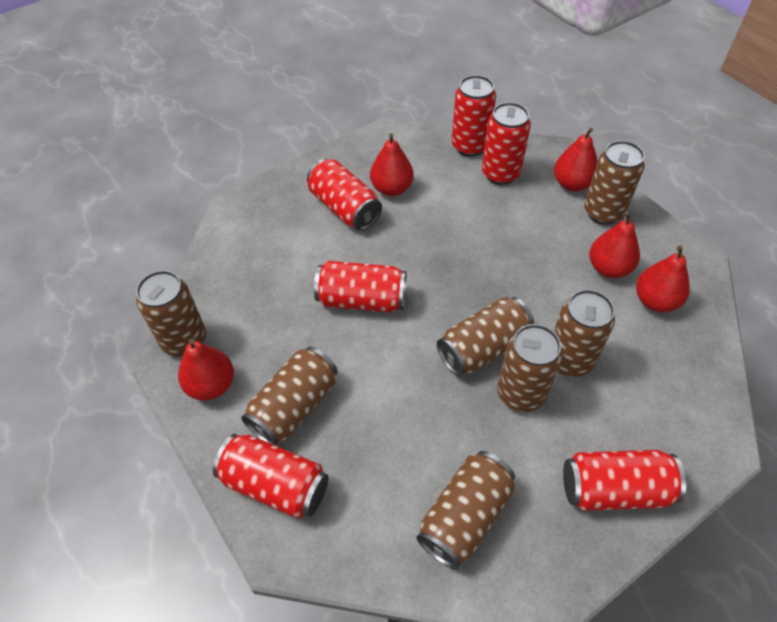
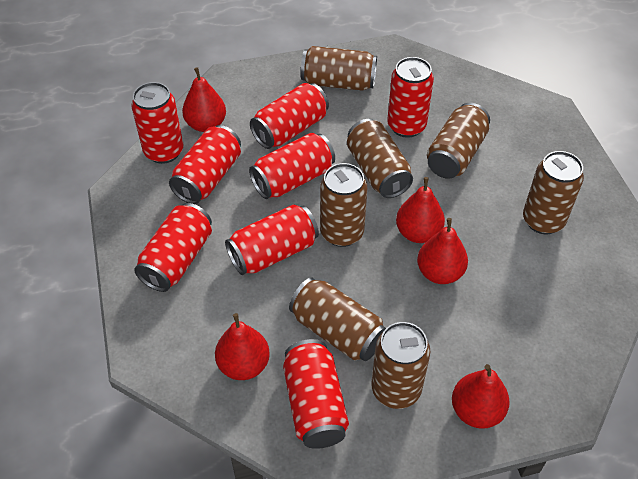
red can: [213,434,328,519] [307,159,382,230] [314,261,406,312] [451,75,496,157] [482,102,531,185] [563,450,686,511] = 6 -> [131,82,183,164] [134,203,212,292] [169,125,241,204] [225,204,319,275] [249,133,335,199] [250,83,329,149] [283,339,349,449] [387,57,434,138] = 8

